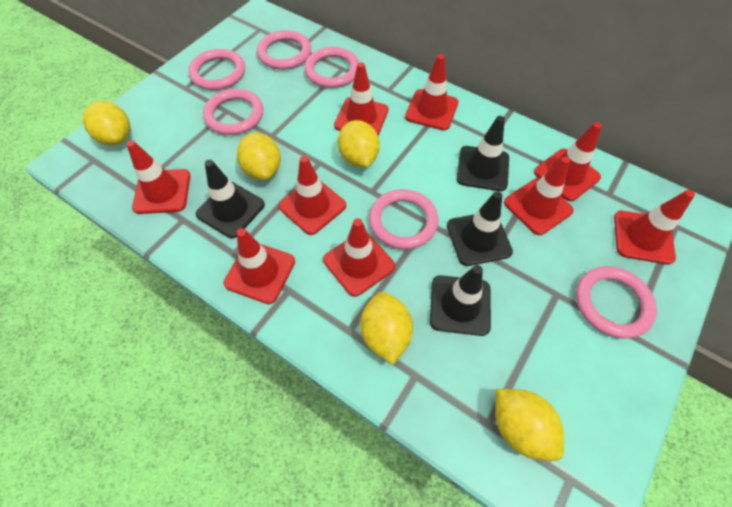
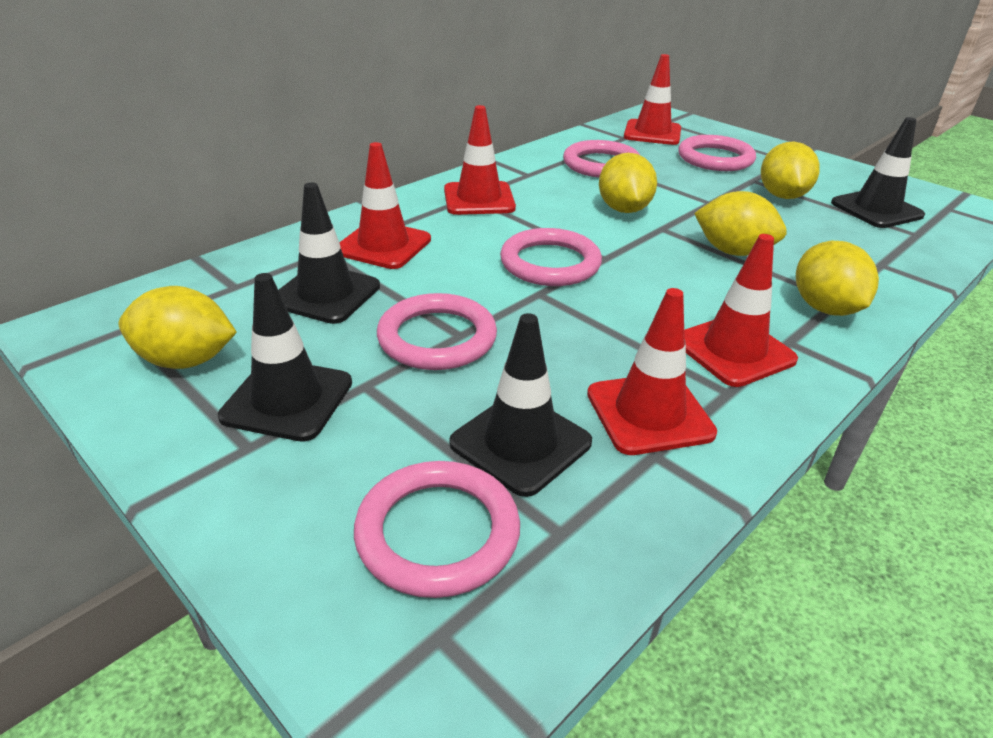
pink ring: [188,49,245,90] [203,89,263,135] [257,30,311,70] [304,47,359,88] [369,189,439,250] [576,266,657,339] = 6 -> [354,461,520,598] [377,293,497,370] [500,228,602,286] [563,140,641,177] [678,135,756,171] = 5
red traffic cone: [126,140,191,214] [224,228,295,304] [279,156,346,235] [323,218,395,297] [334,62,388,136] [405,54,458,130] [504,156,574,235] [534,122,602,201] [614,190,695,265] = 9 -> [339,142,431,269] [444,105,516,215] [587,288,717,455] [624,54,681,145] [684,234,798,387] = 5

